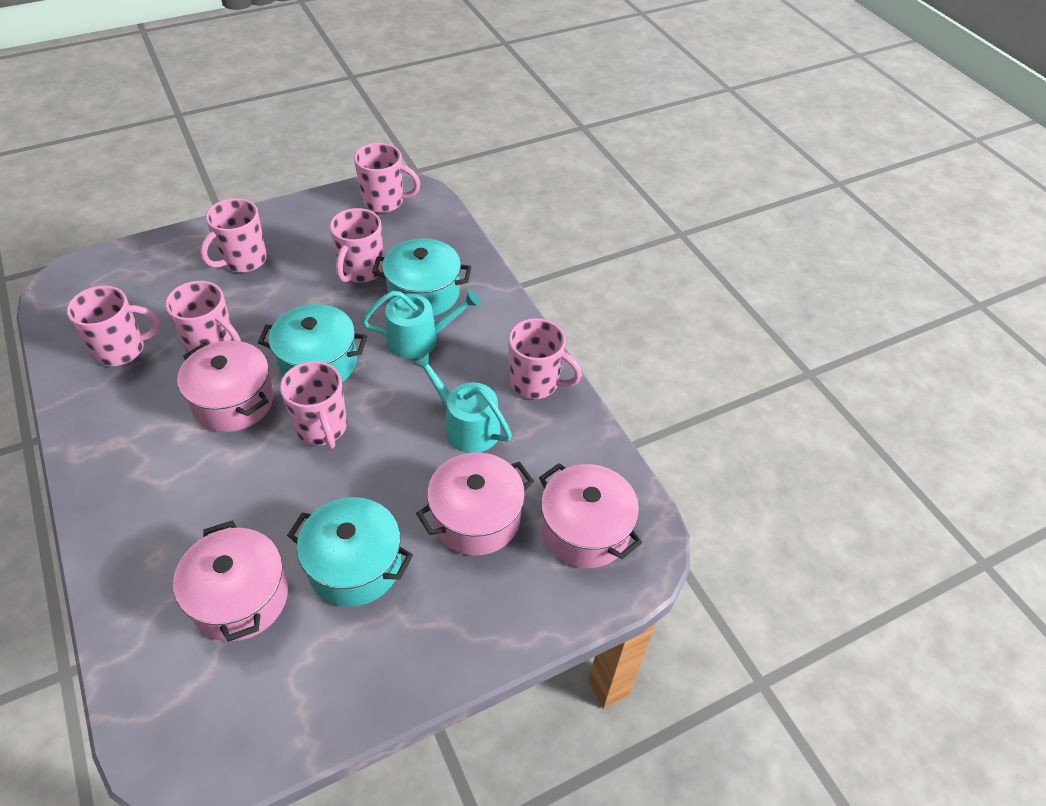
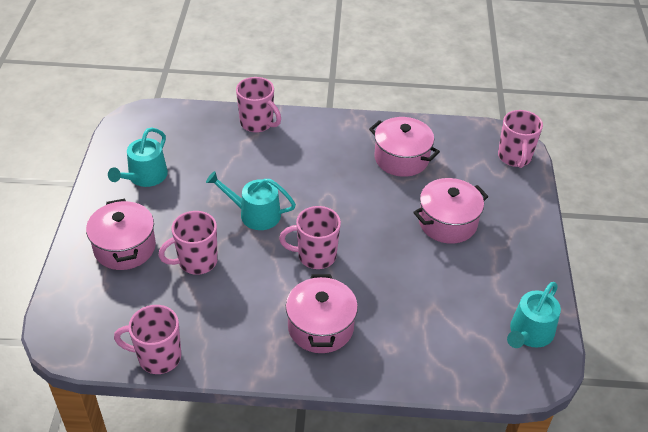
pink mug: [67,286,160,366] [165,281,241,352] [200,198,267,273] [280,361,347,449] [330,208,383,283] [354,143,420,213] [508,318,582,399] = 7 -> [114,305,181,374] [158,211,218,275] [236,77,281,133] [279,206,341,269] [498,110,543,168] = 5
turquoise pot: [258,304,367,382] [287,497,413,607] [372,238,471,316] = 3 -> none = 0
turquoise watering can: [362,290,481,359] [412,352,512,453] = 2 -> [108,128,168,187] [206,171,296,230] [507,282,561,348] = 3

